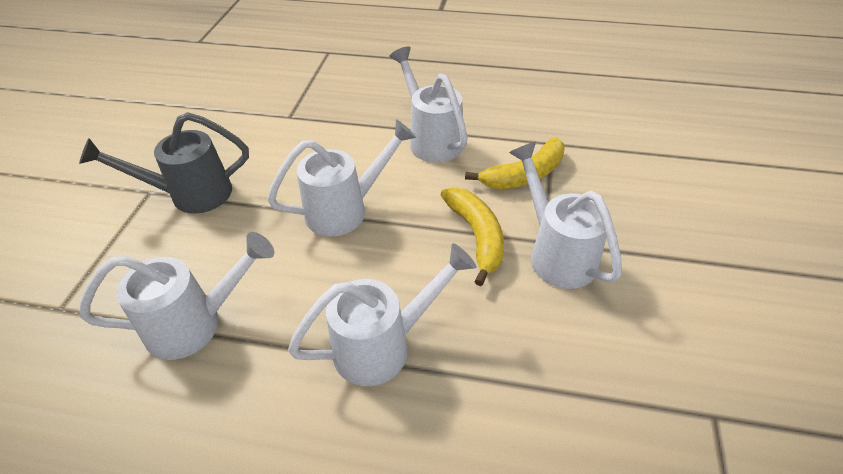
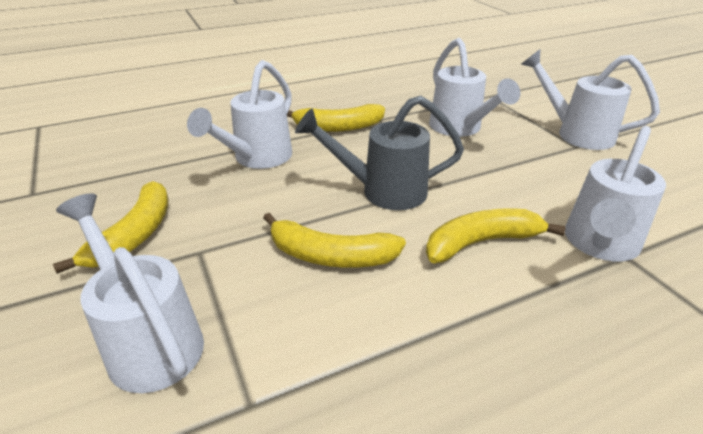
yellow banana: [441,188,504,286] [465,137,565,189] = 2 -> [53,181,169,274] [263,213,406,268] [287,104,385,132] [426,208,566,263] = 4

